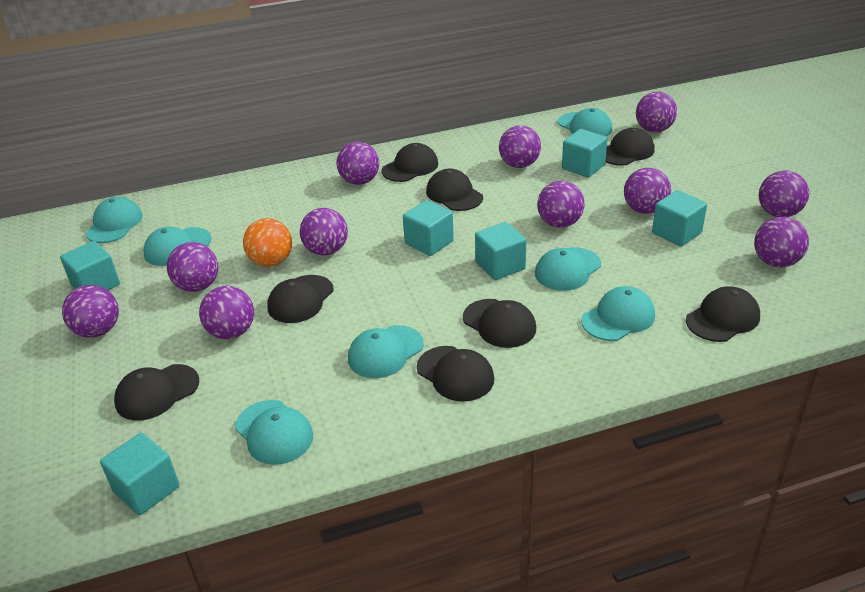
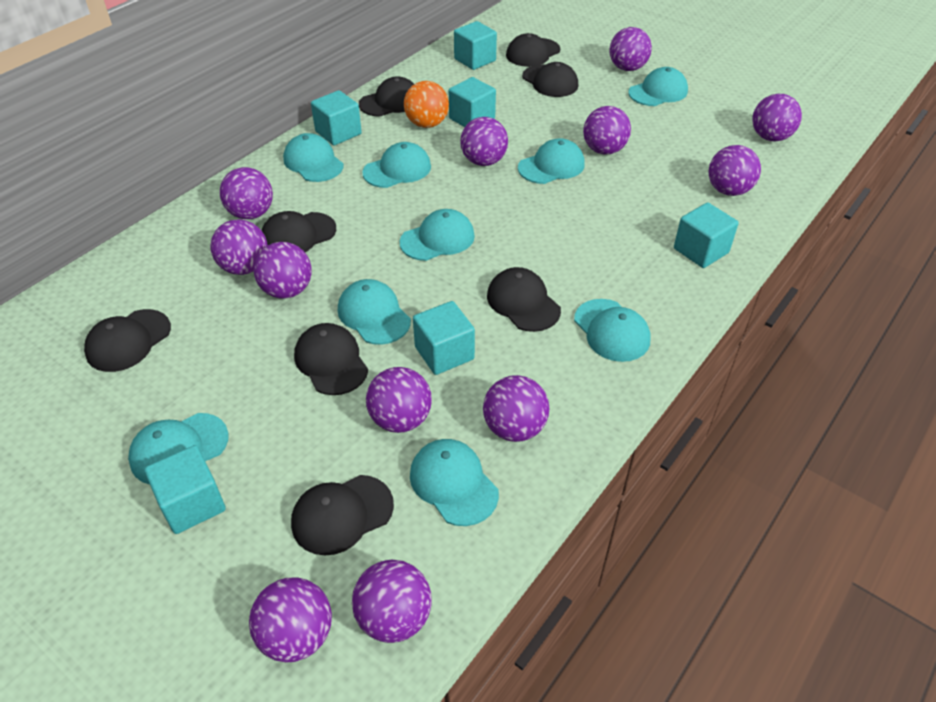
purple ball: [62,285,119,338] [167,242,218,292] [199,286,254,339] [300,208,348,256] [337,142,379,185] [499,125,541,168] [537,181,584,228] [624,168,671,214] [636,92,677,132] [754,217,809,267] [759,171,809,217] = 11 -> [210,219,268,275] [220,167,273,219] [249,578,332,663] [254,242,312,299] [352,560,432,643] [366,367,432,433] [460,117,508,166] [483,375,549,442] [583,106,631,155] [609,27,652,71] [709,145,761,196] [752,94,802,141] = 12
turquoise cap: [86,197,143,243] [143,227,211,266] [235,400,313,465] [348,325,424,378] [535,247,601,291] [558,108,612,136] [581,286,655,341] = 7 -> [128,413,229,485] [283,133,344,182] [338,279,411,345] [362,142,431,188] [400,209,475,261] [410,439,499,526] [518,138,585,184] [574,299,651,362] [628,67,688,106] = 9

